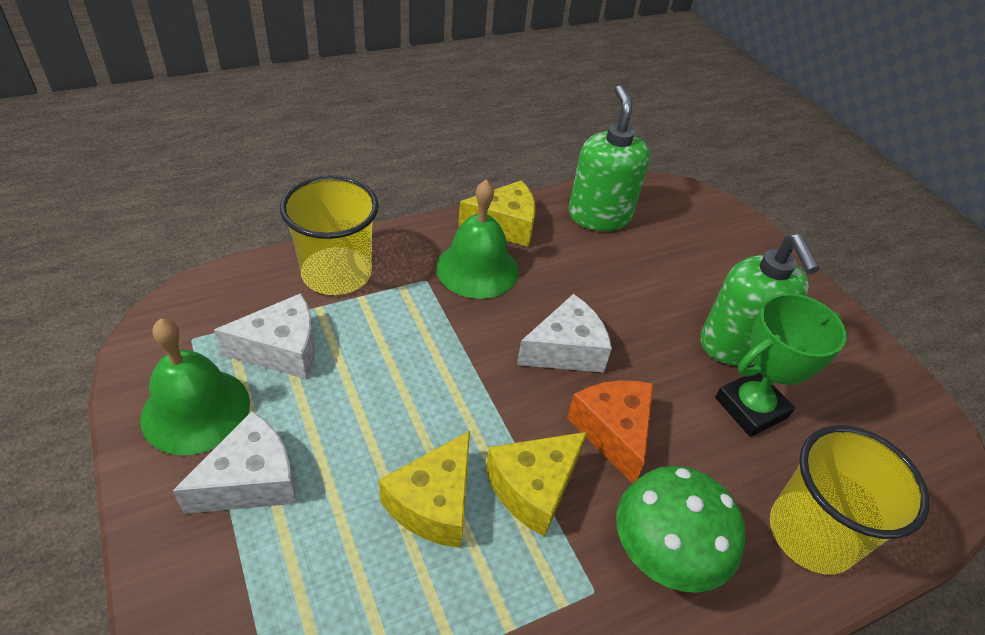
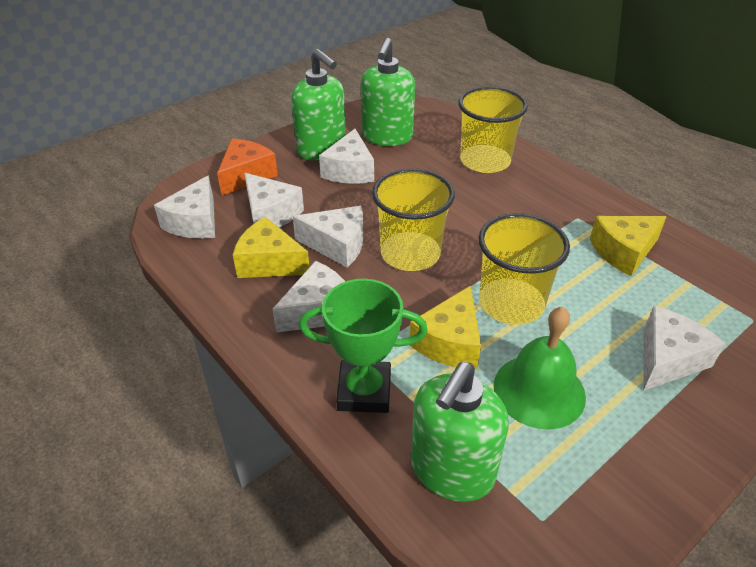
green bell: [140,318,250,455] [436,180,518,299] = 2 -> [493,307,586,429] = 1
green mushroom: [616,466,745,593] = 1 -> none = 0
green soap dispenser: [569,86,650,231] [700,234,820,366] = 2 -> [291,49,346,160] [361,38,415,146] [411,362,508,502] = 3
white cheese: [173,411,296,514] [214,293,315,379] [517,294,612,372] = 3 -> [154,175,215,239] [244,173,304,227] [272,261,345,333] [293,206,363,268] [319,129,374,184] [643,306,726,391] = 6
yellow cup: [280,175,379,295] [770,425,930,574] = 2 -> [372,168,455,271] [458,86,528,173] [478,213,570,325] = 3

